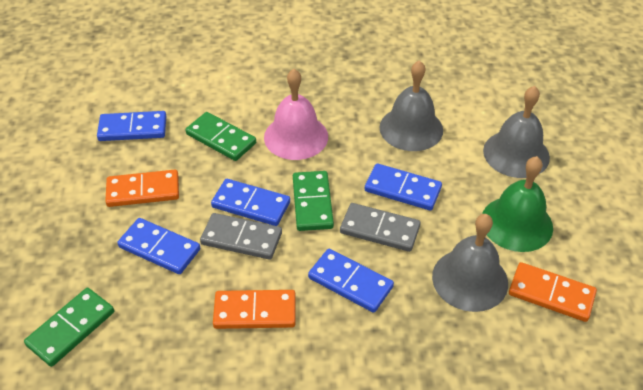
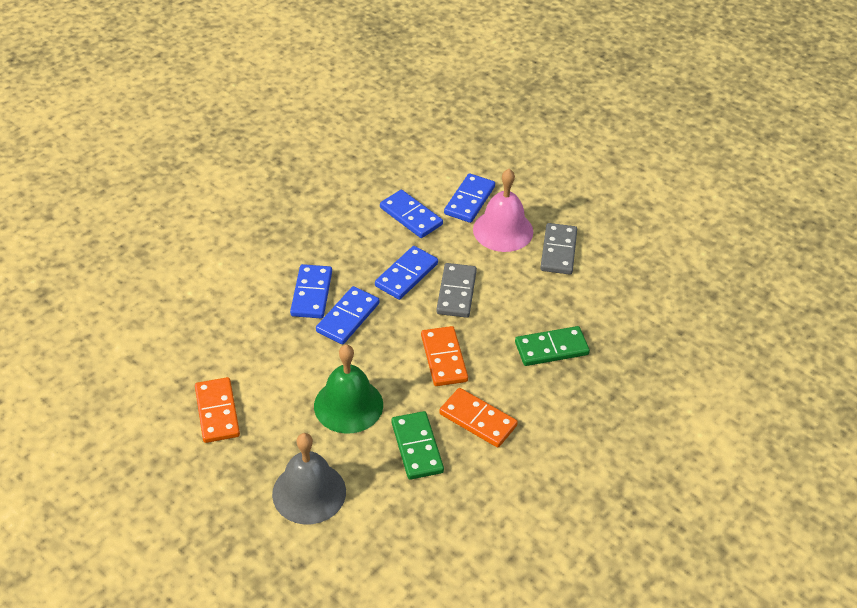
green domino: [24,288,114,367] [186,112,256,161] [293,171,334,231] = 3 -> [392,411,444,480] [515,326,590,366] = 2
grey bell: [379,60,443,151] [432,214,508,312] [483,86,550,178] = 3 -> [272,433,346,524] = 1

